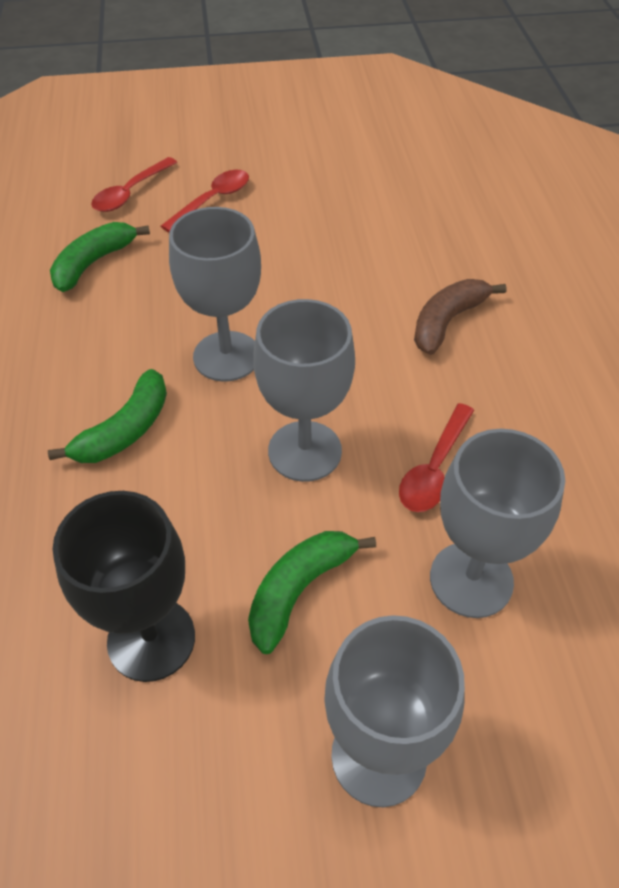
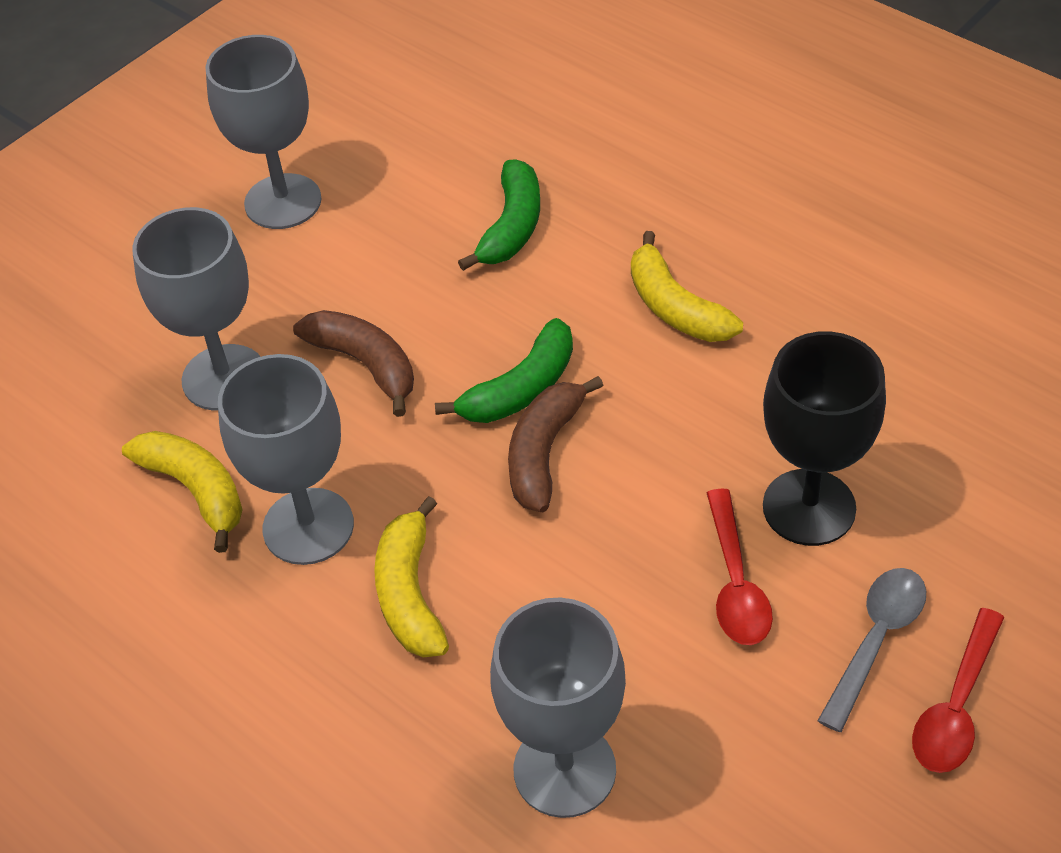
brown banana: [414,279,507,355] = 1 -> [293,310,414,417] [508,376,604,512] = 2
green banana: [48,369,167,463] [50,222,150,292] [248,531,376,654] = 3 -> [435,318,573,423] [458,159,540,271] = 2
grey spoon: none = 0 -> [817,568,926,732] = 1
red spoon: [91,157,177,212] [161,170,249,233] [399,403,474,512] = 3 -> [707,489,773,645] [912,608,1005,773] = 2
yellow banana: none = 0 -> [122,431,243,553] [374,496,449,657] [631,231,743,342] = 3

